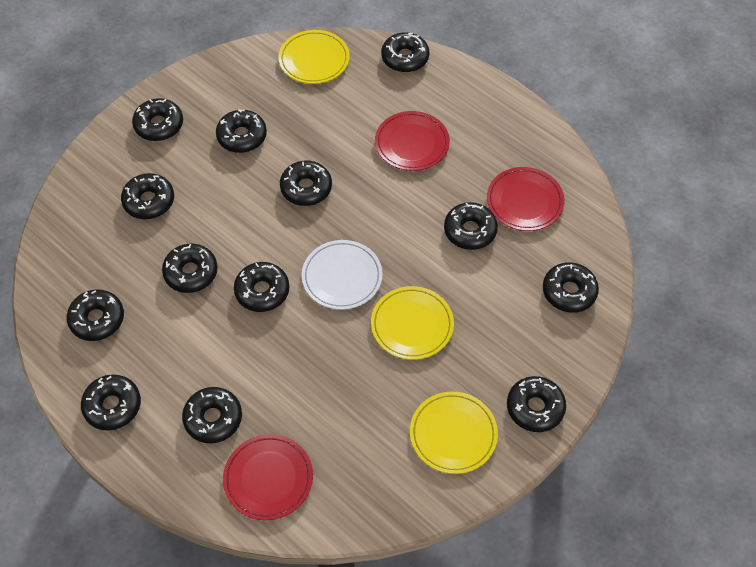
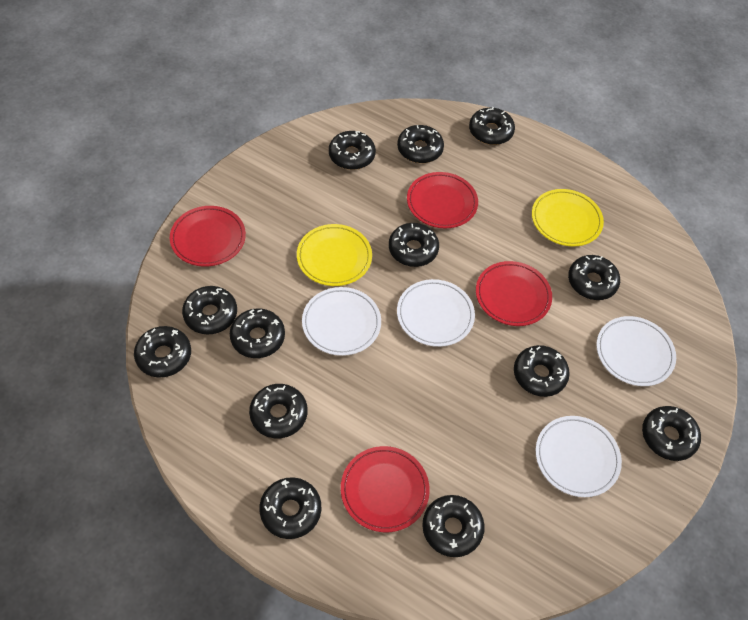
red plate: [223,434,313,520] [375,111,450,171] [487,167,565,231] = 3 -> [170,206,246,267] [341,446,430,532] [407,172,478,228] [476,261,552,326] = 4
white plate: [302,240,383,310] = 1 -> [302,287,381,356] [397,279,475,347] [535,416,622,497] [596,316,676,386] = 4
yellow plate: [279,30,350,84] [371,286,454,360] [410,392,498,474] = 3 -> [297,224,372,286] [532,189,604,246] = 2

